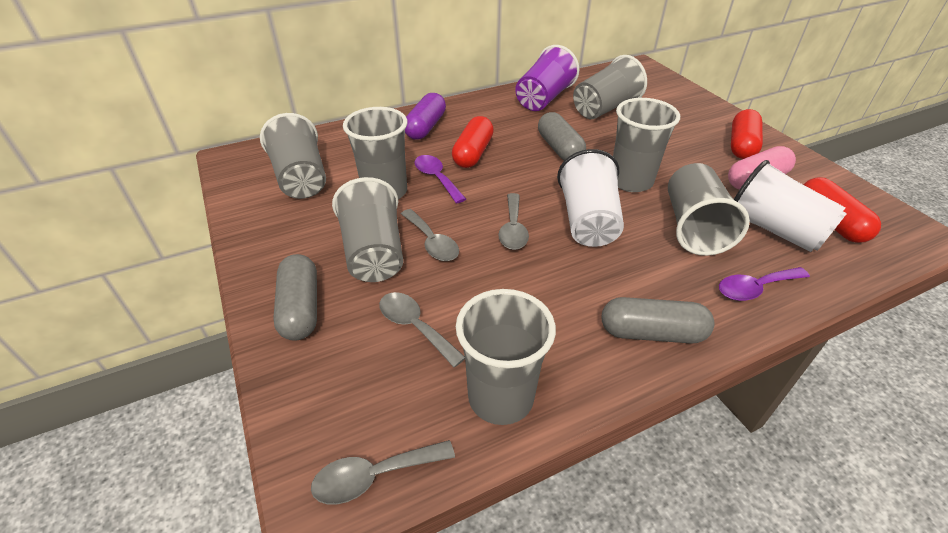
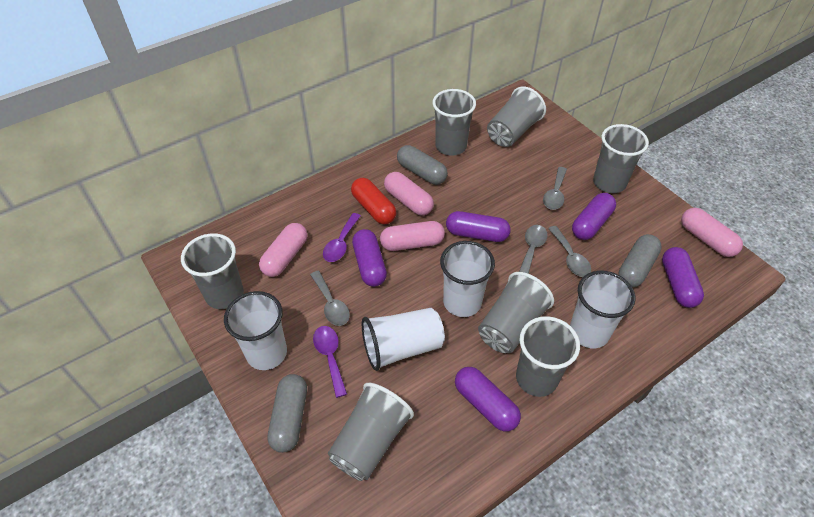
pink capsule: [728,146,796,190] = 1 -> [259,223,307,277] [380,221,445,251] [384,172,434,216] [681,208,743,257] = 4
purple capsule: [405,93,446,140] = 1 -> [352,229,387,287] [446,211,511,242] [455,367,521,431] [572,193,616,240] [662,247,704,308] = 5
purple cup: [515,45,580,111] = 1 -> none = 0
red capsule: [452,116,494,168] [731,109,763,159] [803,177,881,243] = 3 -> [351,178,396,224] = 1
white cup: [557,149,624,247] [734,160,847,252] = 2 -> [224,291,287,370] [362,308,445,371] [440,241,495,317] [570,271,635,348] = 4

